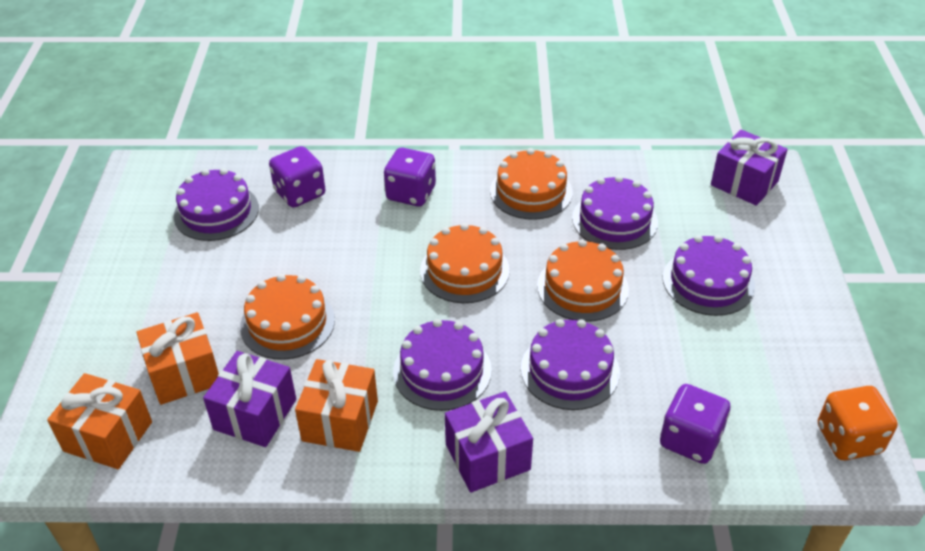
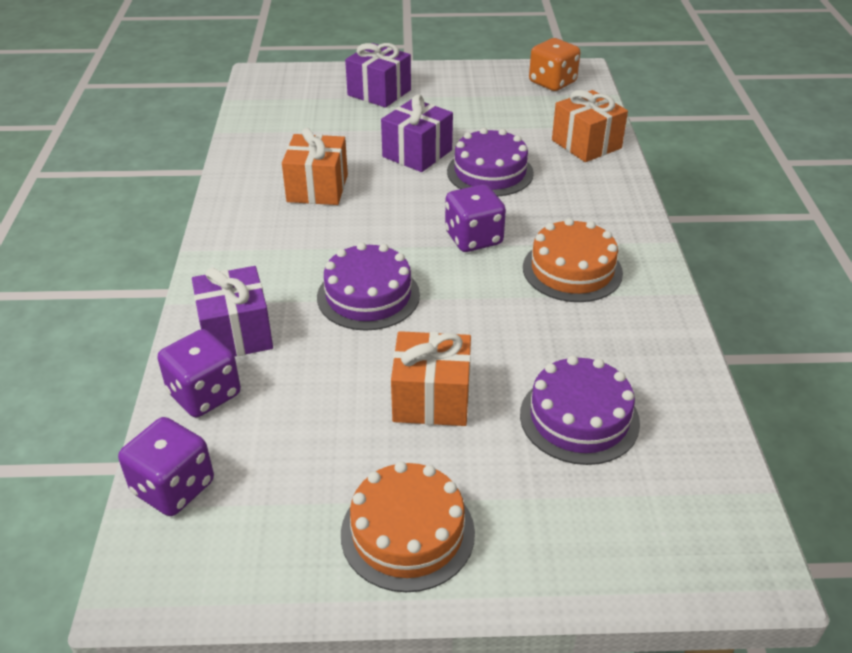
orange cake: [240,274,335,360] [420,223,510,303] [490,148,573,220] [537,239,629,322] = 4 -> [341,461,475,592] [523,218,623,302] = 2
purple cake: [174,168,259,241] [393,319,492,411] [521,319,620,410] [572,175,658,250] [663,235,755,316] = 5 -> [317,242,420,330] [447,128,534,196] [520,355,640,465] = 3

